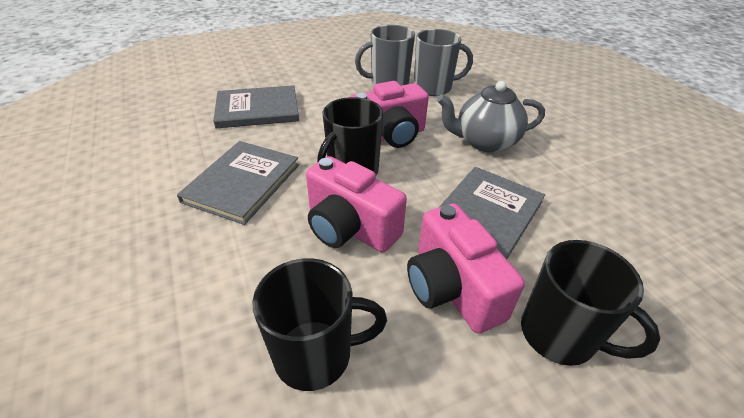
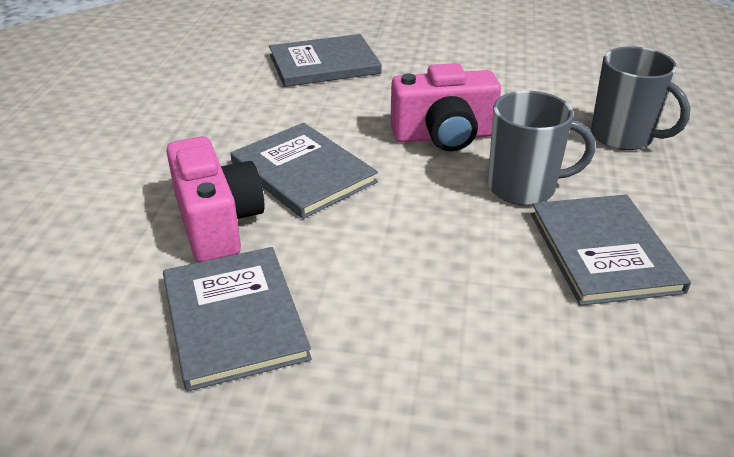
black mug: [252,258,387,391] [317,97,383,175] [521,240,661,366] = 3 -> none = 0
grey book: [177,141,299,225] [213,85,299,128] [439,167,545,259] = 3 -> [163,247,312,392] [231,123,378,219] [269,34,382,87] [531,194,691,306] = 4
grey teapot: [437,81,545,153] = 1 -> none = 0
pink camera: [306,156,407,252] [349,81,429,148] [407,204,525,334] = 3 -> [166,136,265,262] [391,63,501,151] = 2

